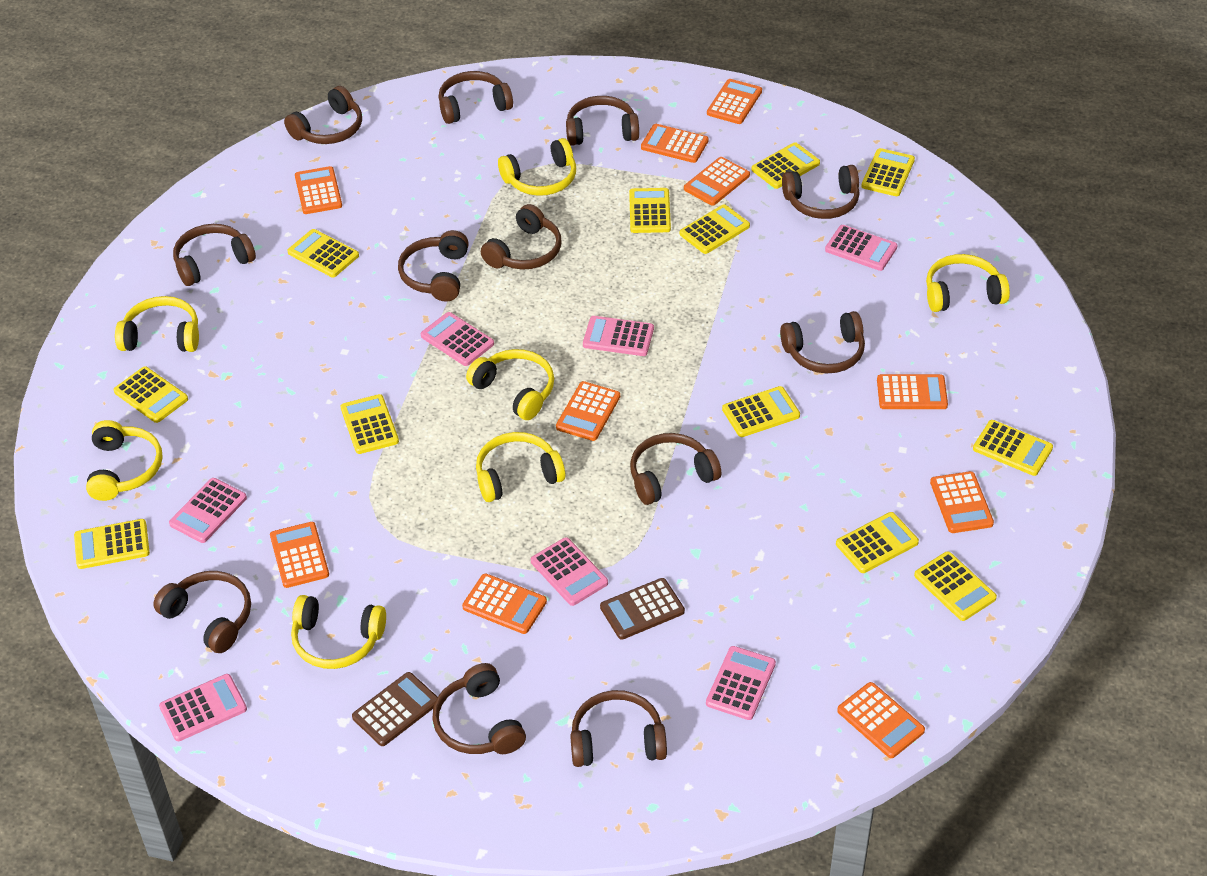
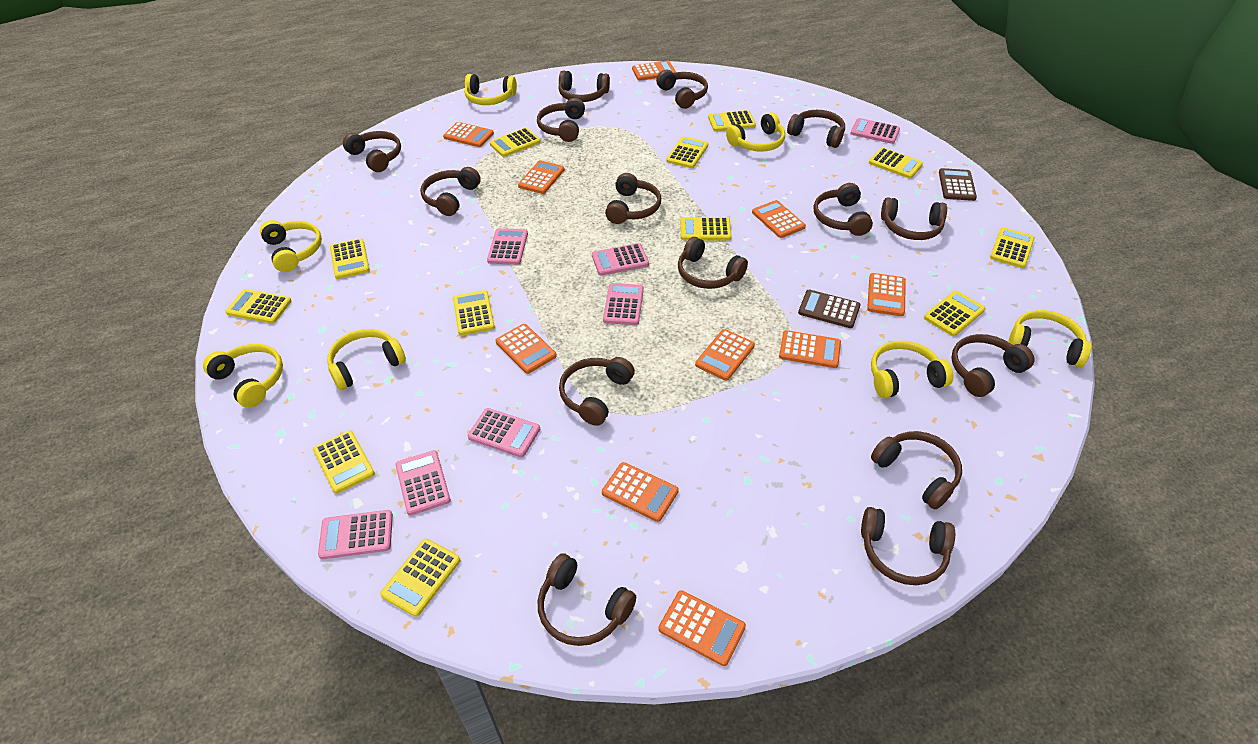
brown headphones: [153,571,251,653] [173,224,256,286] [284,86,362,144] [398,230,469,302] [432,663,526,754] [438,71,513,124] [481,204,562,270] [566,96,639,146] [570,690,667,767] [630,433,721,505] [780,311,865,373] [782,165,860,219] = 12 -> [343,131,401,172] [420,167,481,216] [537,98,585,142] [538,553,636,646] [559,71,610,102] [559,357,635,426] [605,173,661,224] [656,70,708,109] [678,237,748,289] [787,110,845,148] [813,183,873,236] [861,507,955,585] [871,431,962,509] [881,197,947,240] [951,334,1034,397] = 15

